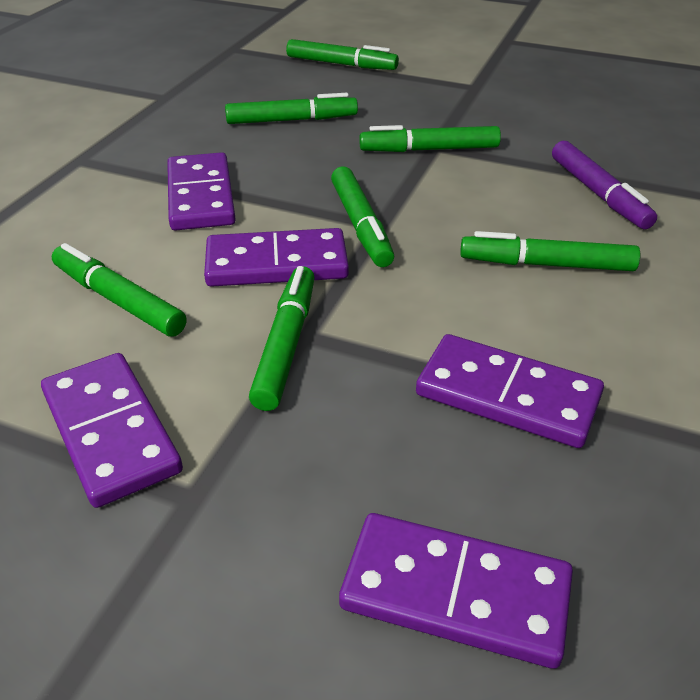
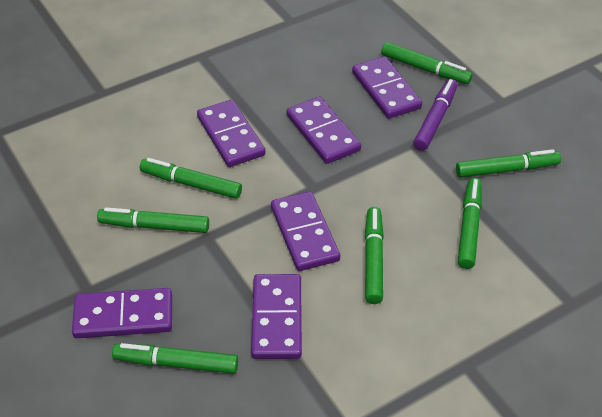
purple domino: [41,353,183,508] [167,152,236,231] [204,228,349,287] [339,513,573,669] [416,334,604,448] = 5 -> [72,288,172,338] [197,99,265,167] [251,274,302,359] [271,191,340,271] [287,97,361,164] [352,56,422,119] = 6

